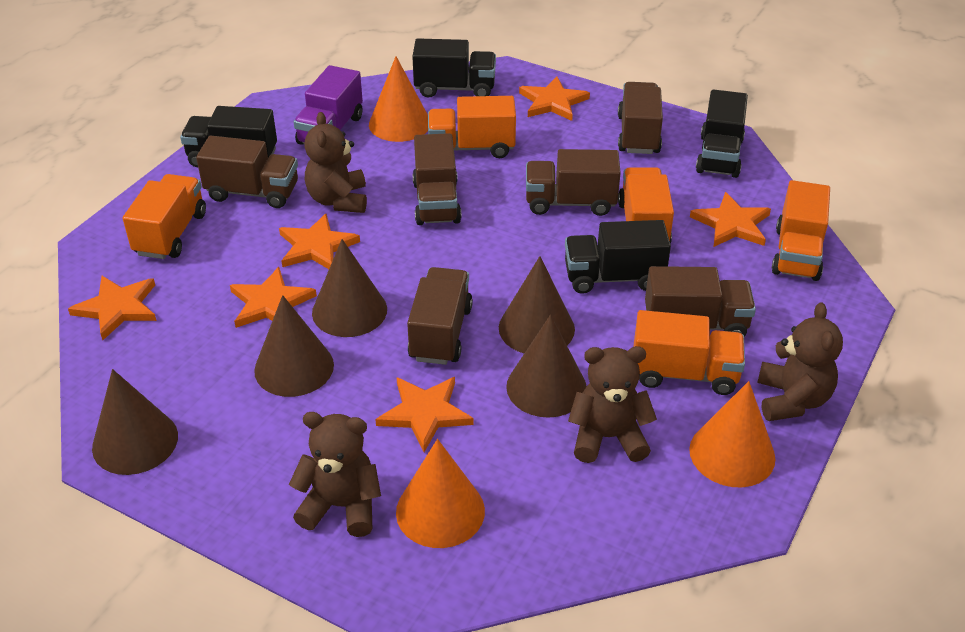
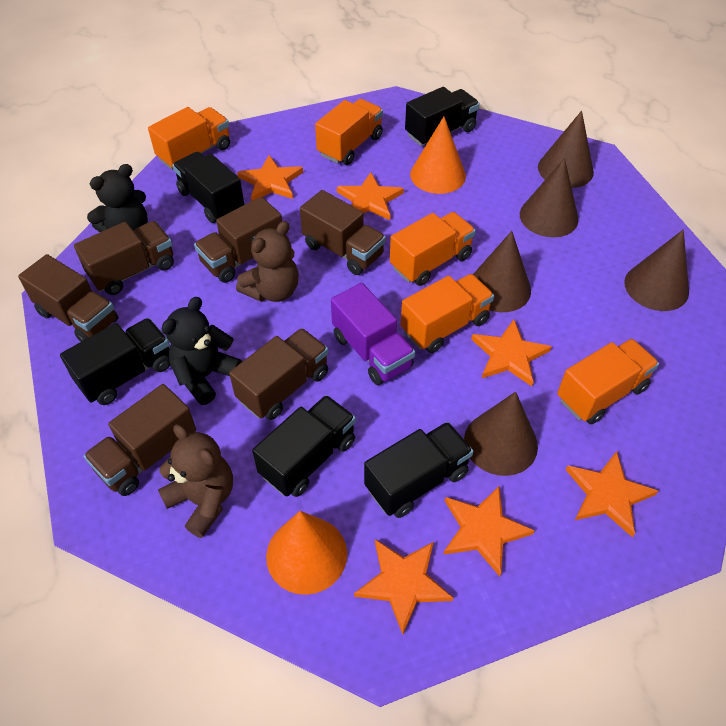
black teddy bear: none = 0 -> [87,164,148,232] [162,297,243,405] = 2
black truck: [180,106,277,167] [412,38,496,98] [565,220,671,294] [696,89,748,178] = 4 -> [60,318,170,405] [172,152,244,223] [252,395,356,497] [364,422,473,518] [405,87,480,146] = 5
brown teddy bear: [289,412,381,537] [304,112,367,213] [568,346,657,463] [757,303,843,421] = 4 -> [158,424,233,538] [236,221,299,302] = 2
orange cone: [369,56,428,142] [396,439,485,548] [689,381,775,487] = 3 -> [266,511,347,595] [410,117,466,194] = 2

